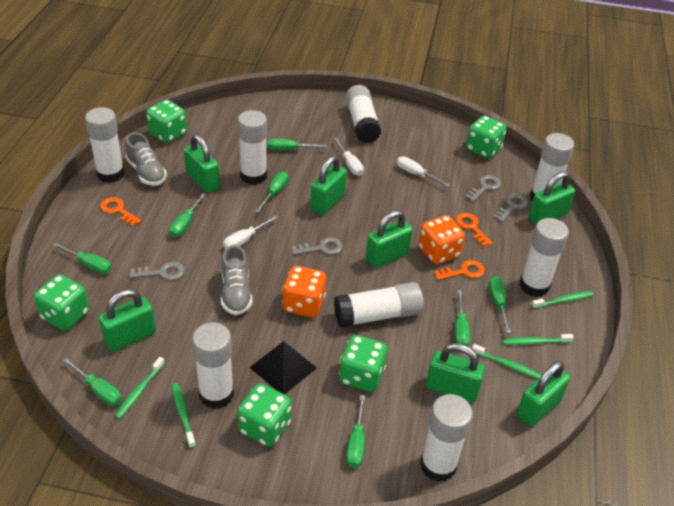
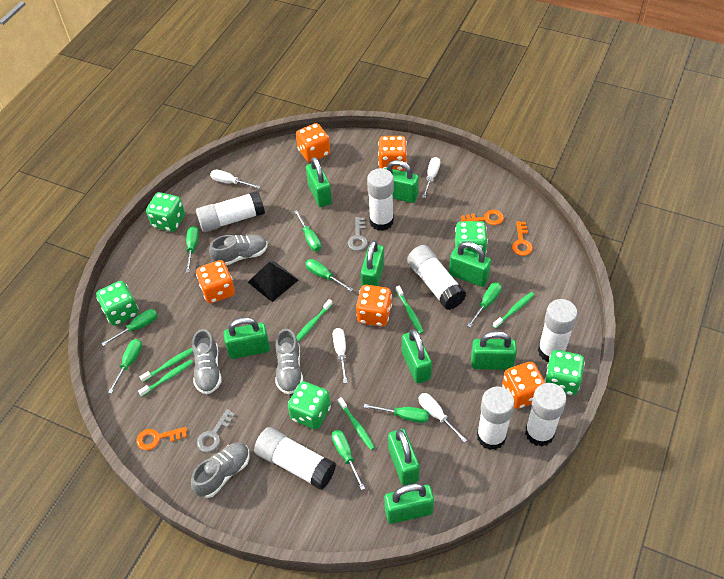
green padlock: [99,289,156,352] [184,134,220,193] [310,156,347,215] [366,210,413,268] [426,343,485,403] [517,361,570,427] [529,172,575,225] = 7 -> [224,317,270,359] [306,157,332,207] [361,240,384,286] [384,484,434,524] [385,160,419,203] [388,429,419,486] [402,329,432,384] [449,241,491,287] [471,331,517,370] = 9
green toothbrush: [115,357,165,419] [172,383,196,448] [472,344,542,379] [502,334,574,345] [531,291,593,309] = 5 -> [138,360,193,396] [139,348,193,382] [296,299,333,342] [338,397,375,450] [396,286,424,334] [493,292,535,329] = 6
grey key: [129,262,185,280] [292,237,343,255] [466,175,501,202] [494,193,528,222] = 4 -> [197,409,235,452] [348,217,368,251] = 2
grey shoe: [125,133,167,186] [221,245,252,315] = 2 -> [191,442,250,498] [192,329,221,394] [209,235,268,265] [275,329,303,394] = 4
orange dice: [282,266,326,317] [418,215,465,264] = 2 -> [196,260,235,303] [296,123,330,162] [356,285,392,327] [378,136,407,171] [502,362,546,409] = 5
white glue stick: [85,107,124,183] [192,322,234,409] [238,110,267,185] [334,282,424,328] [345,85,381,143] [420,394,473,482] [519,218,569,297] [530,133,574,201] = 8 -> [196,191,265,232] [254,427,336,490] [367,168,394,231] [407,245,466,310] [477,387,515,450] [525,383,567,447] [538,299,578,362] = 7
white screwdriver: [223,215,278,249] [333,137,364,176] [397,156,450,187] = 3 -> [210,170,260,189] [333,328,348,383] [418,393,467,443] [422,157,440,198] = 4

